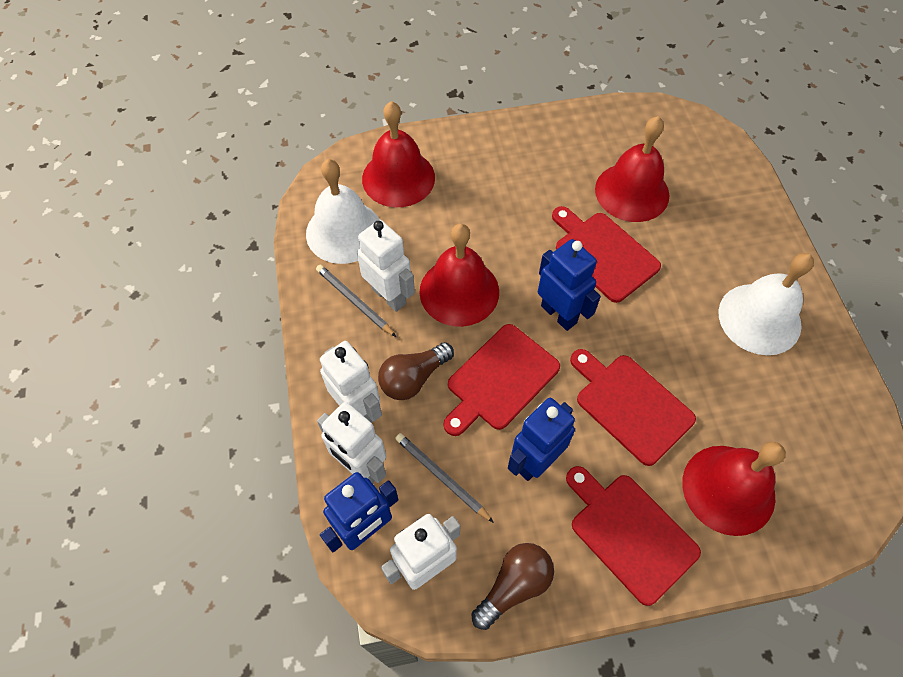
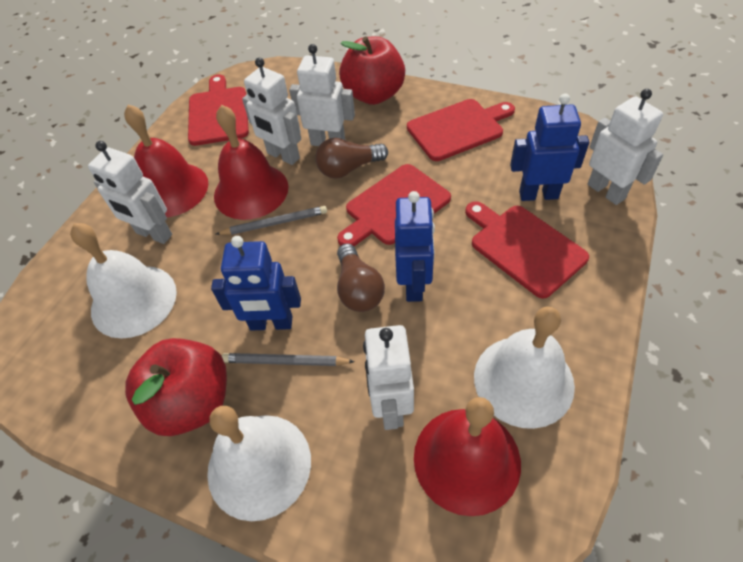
red apple: none = 0 -> [125,338,227,436] [339,36,405,105] = 2
red bell: [362,101,435,207] [419,224,499,327] [595,116,669,222] [682,442,785,536] = 4 -> [124,105,208,217] [214,105,288,220] [414,397,521,516] = 3
white bell: [306,159,380,264] [718,253,814,355] = 2 -> [70,223,177,339] [207,406,311,521] [474,306,575,429] = 3
white robot: [317,402,386,483] [320,341,382,423] [357,220,415,312] [381,514,460,590] = 4 -> [88,141,172,244] [242,58,301,165] [289,44,355,146] [363,325,414,430] [588,89,663,205] = 5

